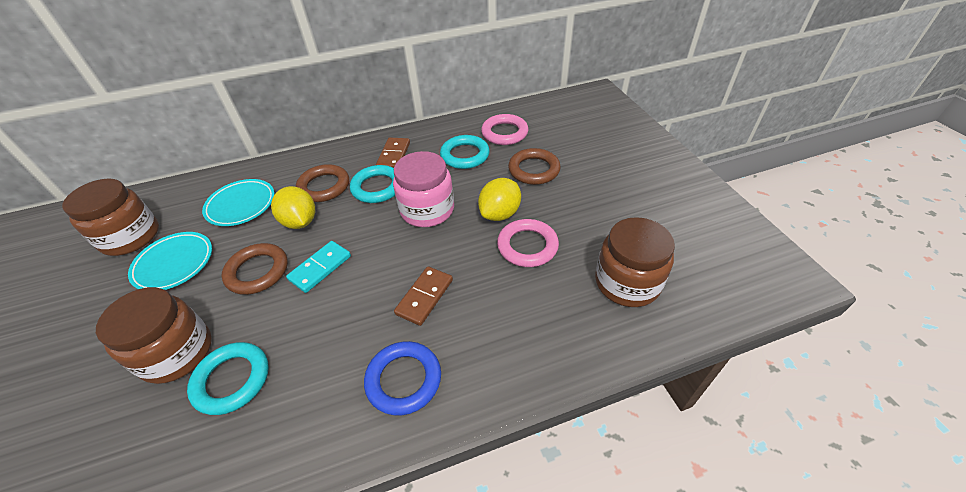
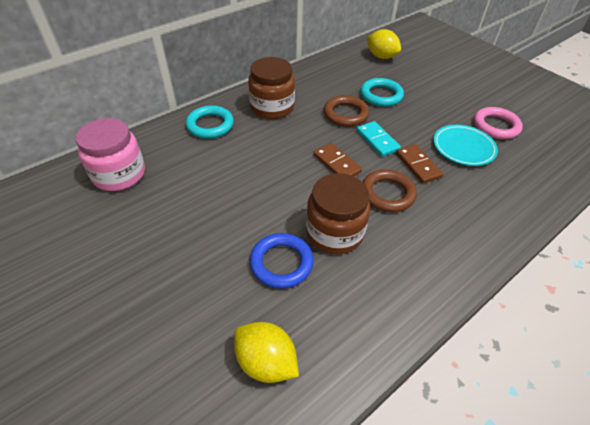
brown jar: [62,178,159,256] [96,287,212,384] [595,217,675,307] = 3 -> [248,57,295,119] [306,173,370,254] = 2
brown ring: [222,243,288,295] [296,164,349,202] [508,148,561,185] = 3 -> [324,95,369,127] [363,169,417,212] = 2
pink ring: [481,114,528,145] [497,219,559,267] = 2 -> [474,107,523,139] = 1
turquoise plate: [128,232,212,290] [202,179,275,226] = 2 -> [433,125,498,166] = 1
turquoise ring: [187,342,269,415] [350,165,395,203] [440,135,490,169] = 3 -> [186,106,234,139] [360,78,404,107] = 2

